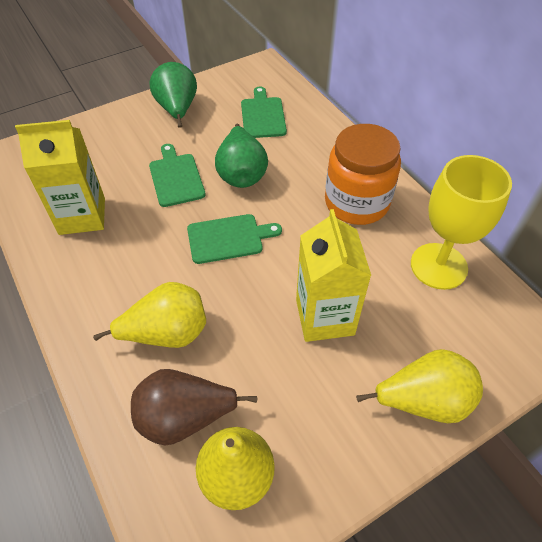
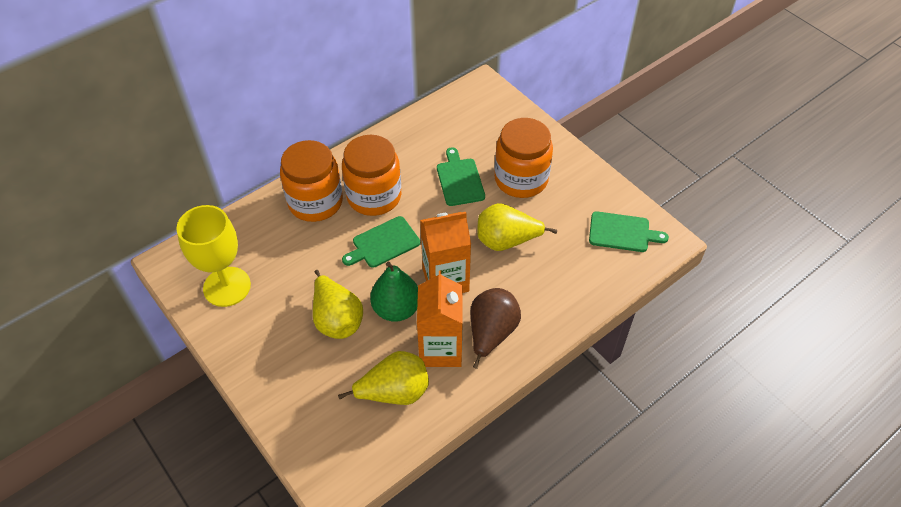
green pear: [149,62,197,128] [215,124,268,188] = 2 -> [370,262,418,322] = 1
orange carton: none = 0 -> [417,271,463,367] [420,212,471,293] = 2
orange jar: [325,124,401,225] = 1 -> [280,140,343,222] [342,135,401,216] [494,118,553,198] = 3
yellow carton: [15,120,105,235] [296,209,372,342] = 2 -> none = 0

